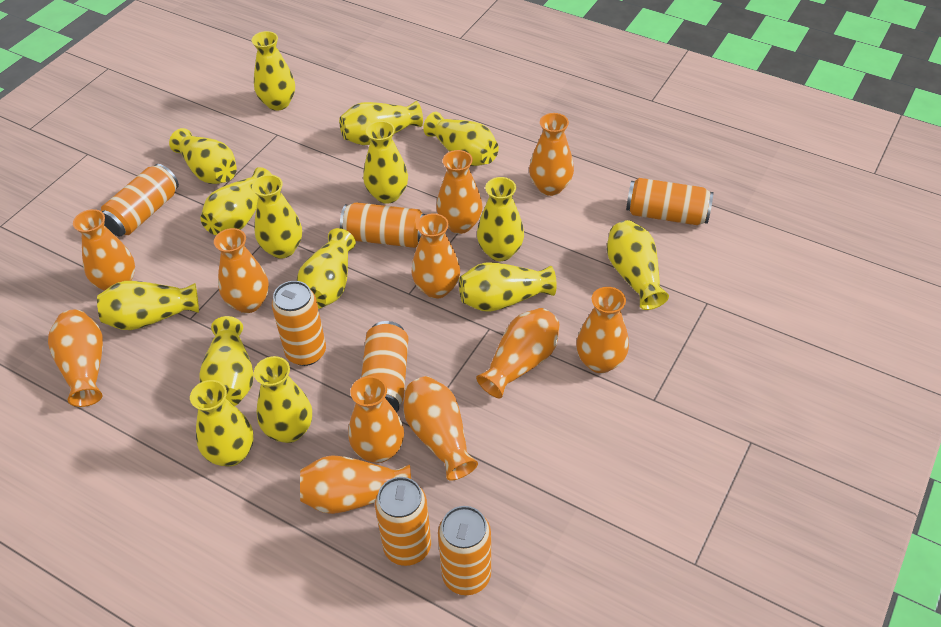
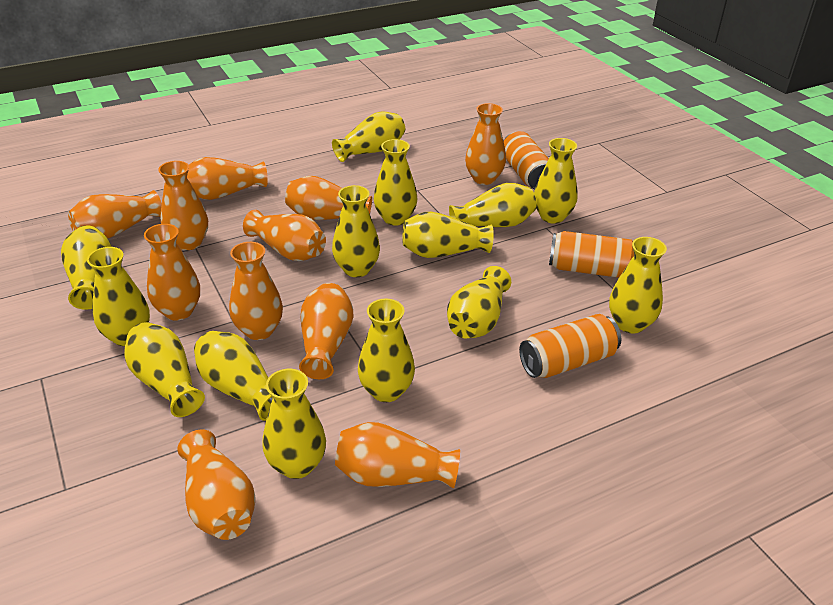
orange can: [101,164,179,236] [272,281,326,366] [340,202,426,248] [361,321,408,413] [375,477,431,566] [438,506,491,595] [626,178,713,225] = 7 -> [504,131,549,189] [519,314,621,378] [549,231,634,278] = 3
yellow vase: [97,281,199,330] [169,128,237,184] [190,380,254,467] [199,316,254,406] [200,167,272,235] [252,31,295,111] [252,175,302,258] [254,356,312,443] [297,228,356,309] [339,101,423,145] [363,121,408,204] [423,112,499,166] [459,262,557,312] [477,177,524,261] [607,220,669,310] = 15 -> [61,225,112,310] [87,247,150,346] [124,322,205,417] [194,331,273,421] [263,369,326,479] [332,111,405,162] [332,185,380,277] [358,299,415,402] [374,139,417,226] [402,212,494,258] [447,266,511,339] [449,182,536,227] [534,138,578,224] [609,237,667,334] = 14

